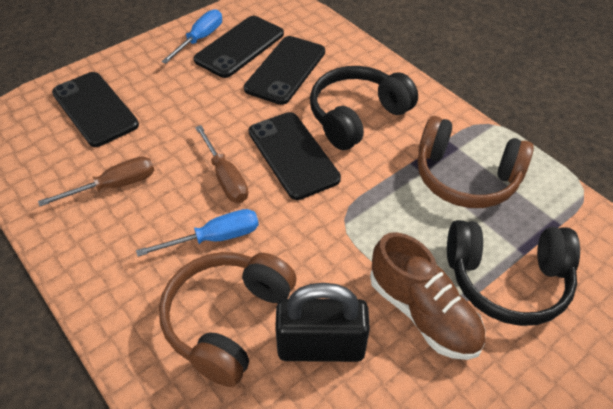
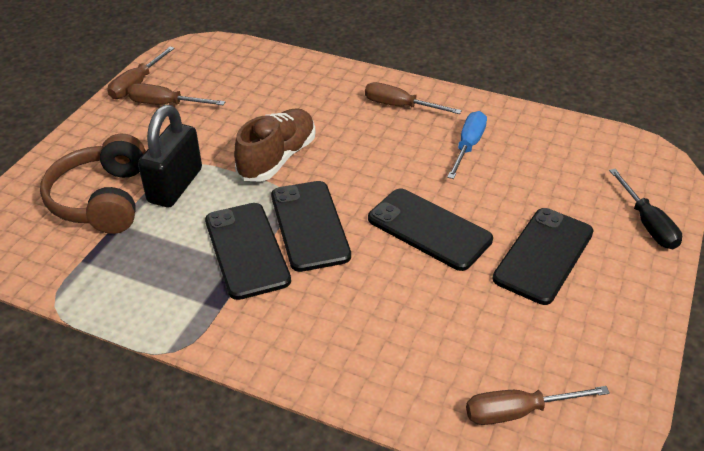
black headphones: [310,66,418,150] [447,220,580,326] = 2 -> none = 0
black screwdriver: none = 0 -> [609,169,682,249] = 1
blue screwdriver: [136,209,259,257] [161,9,222,64] = 2 -> [447,111,487,179] = 1
brown headphones: [159,252,296,387] [418,116,534,208] = 2 -> [40,134,146,234] = 1
brown screwdriver: [38,156,155,206] [195,125,248,203] = 2 -> [107,47,175,99] [128,83,225,105] [365,82,462,114] [466,386,610,425] = 4

